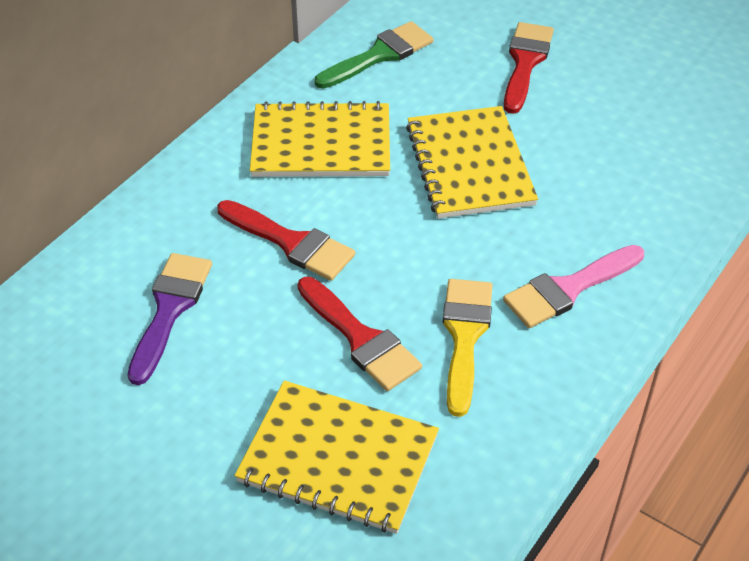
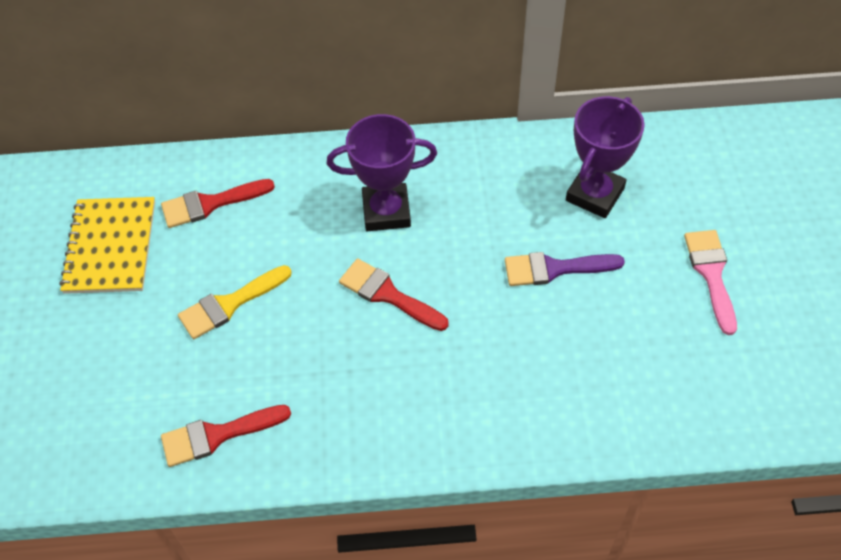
green brush: [315,21,433,89] = 1 -> none = 0
purple trophy: none = 0 -> [327,114,437,231] [566,96,645,218] = 2
yellow notebook: [234,381,439,534] [250,101,390,177] [406,106,538,219] = 3 -> [59,197,155,294] = 1

